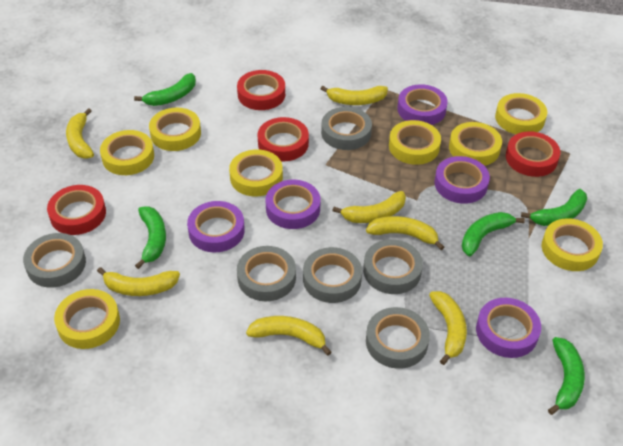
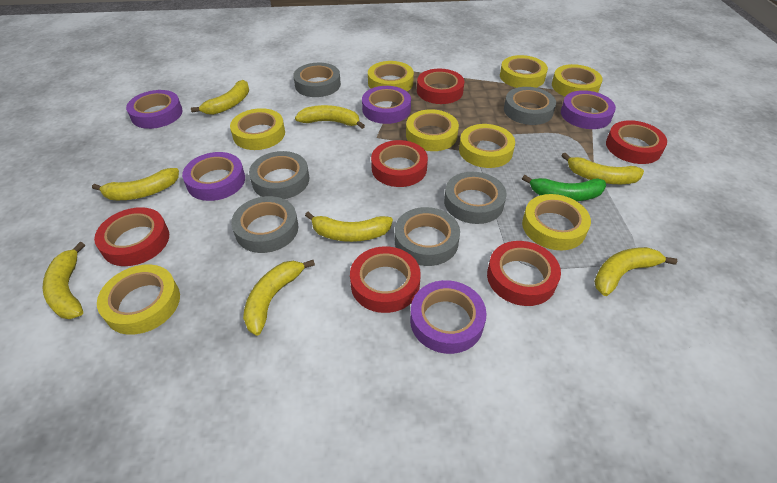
green banana: [134,73,196,106] [135,206,166,269] [462,212,525,256] [521,189,587,226] [548,337,585,415] = 5 -> [522,175,606,201] = 1
red tape: [47,185,106,235] [237,70,285,110] [258,117,309,162] [506,131,561,177] = 4 -> [94,207,169,266] [350,246,421,313] [371,140,428,187] [417,69,464,104] [487,241,561,306] [606,120,667,164] = 6
yellow banana: [66,108,94,159] [97,267,180,296] [246,316,332,356] [321,86,388,105] [332,191,406,223] [366,216,444,250] [429,291,467,365] = 7 -> [42,242,85,319] [92,168,179,200] [191,80,249,115] [243,260,315,335] [295,105,365,129] [305,212,393,242] [561,153,644,184] [594,247,677,296] = 8

